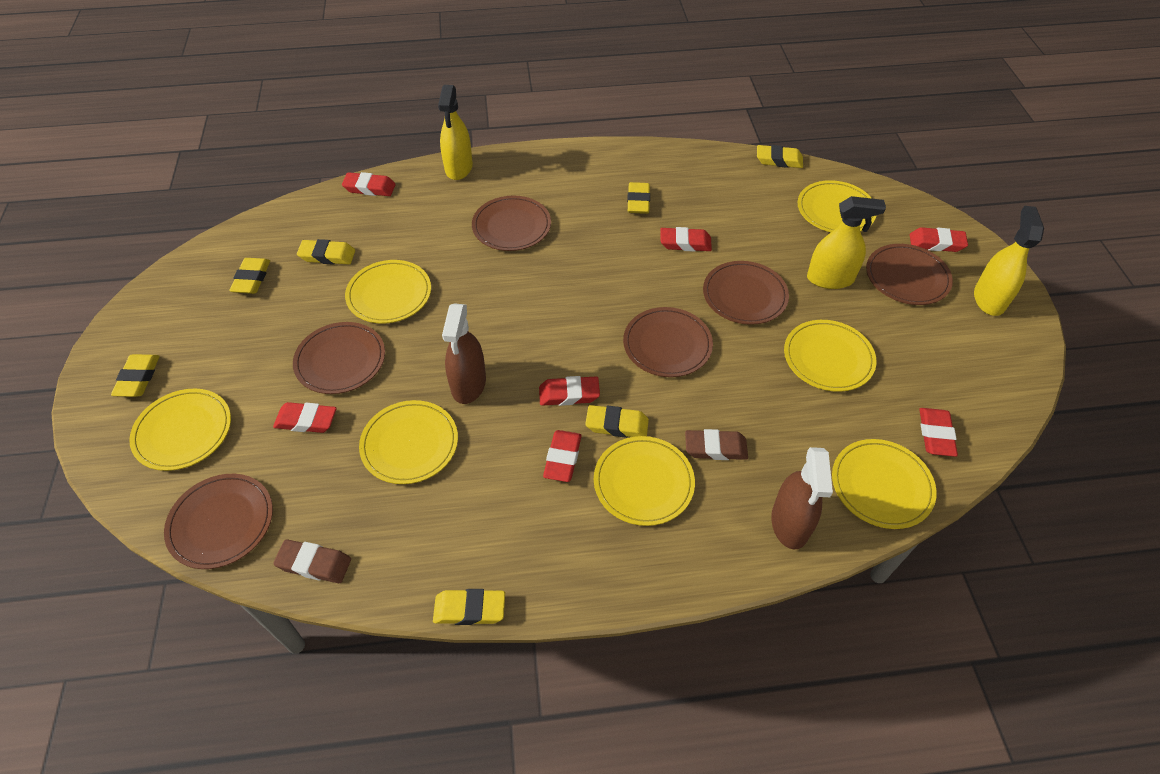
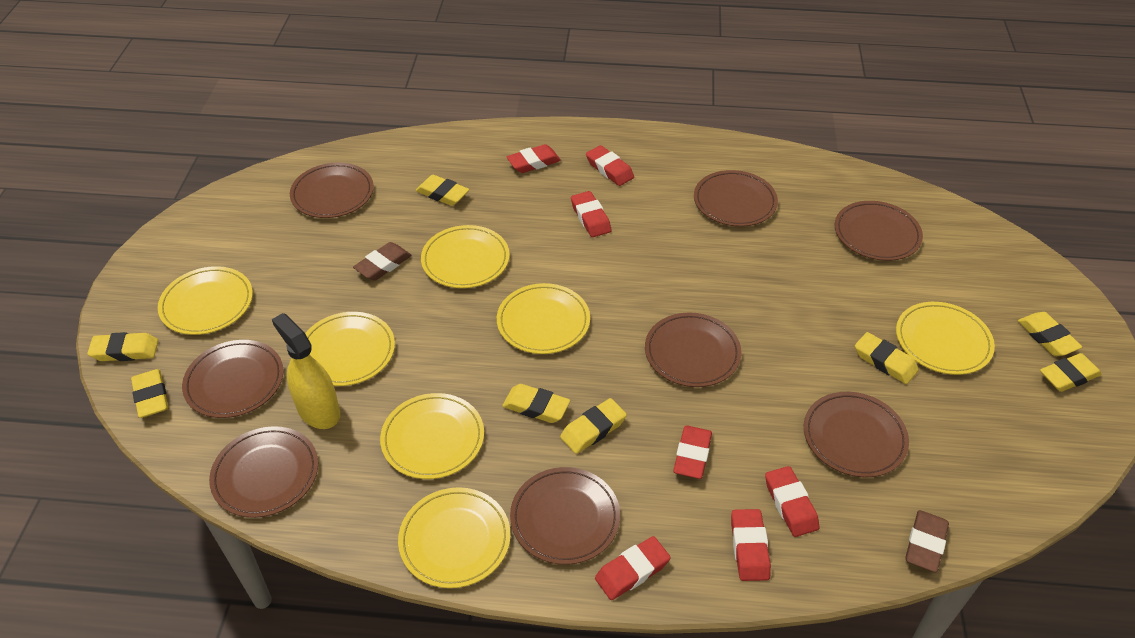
brown plate: [164,474,273,569] [293,322,385,394] [472,196,551,251] [623,307,713,377] [703,261,789,325] [866,244,953,305] = 6 -> [182,340,284,418] [209,426,318,518] [290,163,374,218] [510,467,620,565] [645,313,742,387] [694,170,778,227] [804,392,909,477] [835,201,923,261] = 8
brown spray bottle: [442,304,486,404] [771,447,833,549] = 2 -> none = 0
yellow eraser: [111,354,160,397] [230,258,270,294] [297,239,355,265] [433,589,505,625] [585,405,649,438] [627,182,650,214] [757,145,803,168] = 7 -> [87,332,158,361] [131,369,168,418] [416,175,469,206] [502,384,570,423] [560,398,627,454] [855,332,919,384] [1018,312,1082,356] [1040,353,1102,392] = 8
yellow spray bottle: [438,85,473,180] [807,196,886,289] [974,206,1044,316] = 3 -> [272,313,340,429] = 1

